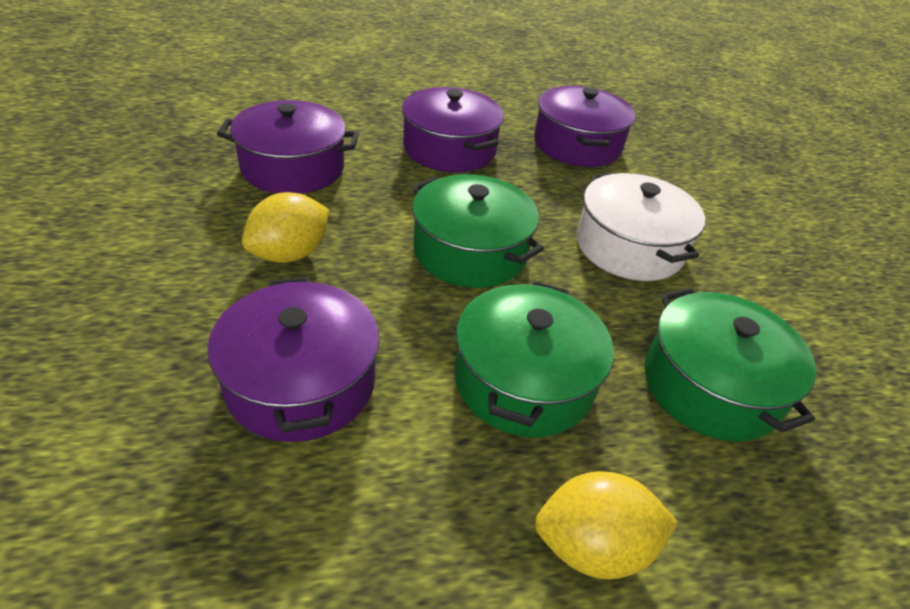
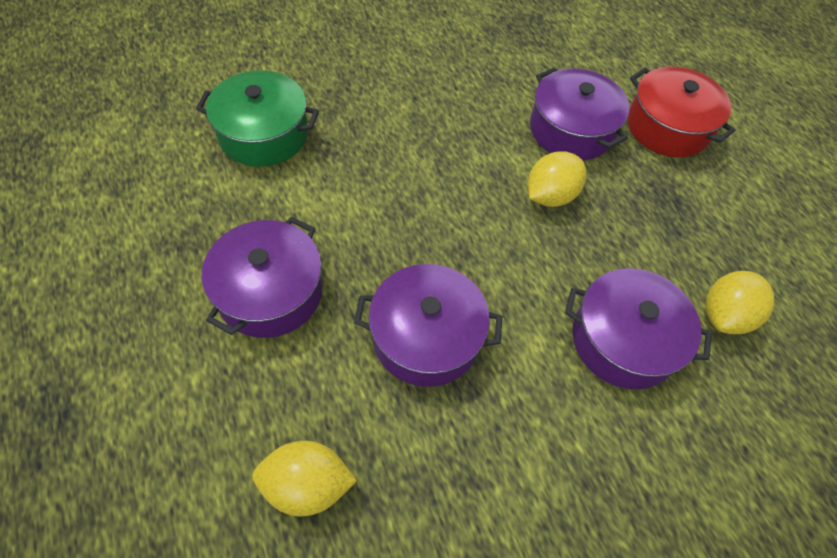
green pot: [412,174,544,288] [455,281,614,437] [645,287,816,442] = 3 -> [196,70,319,167] = 1
red pot: none = 0 -> [628,67,735,157] = 1
white pot: [577,172,705,281] = 1 -> none = 0
yellow lemon: [242,192,329,263] [535,471,678,579] = 2 -> [253,441,357,517] [528,151,587,207] [706,271,774,334] = 3

